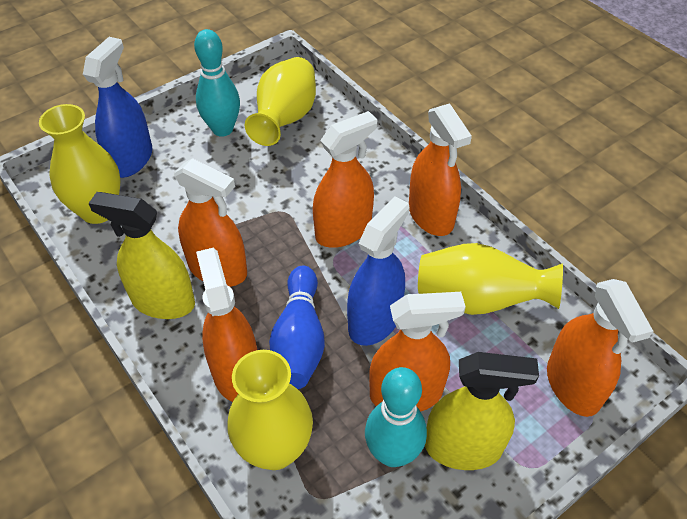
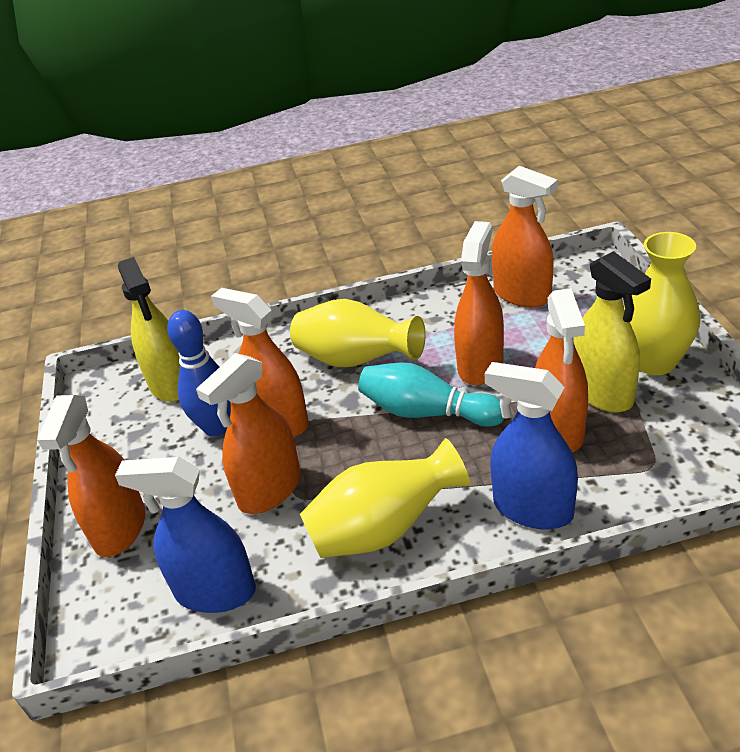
turquoise bowling pin: [194,29,240,137] [365,367,427,467] = 2 -> [358,362,504,427] = 1
yellow vase: [39,104,120,224] [227,350,313,470] [245,57,316,146] [418,243,563,315] = 4 -> [290,299,426,368] [300,438,470,558] [624,232,700,375] = 3

